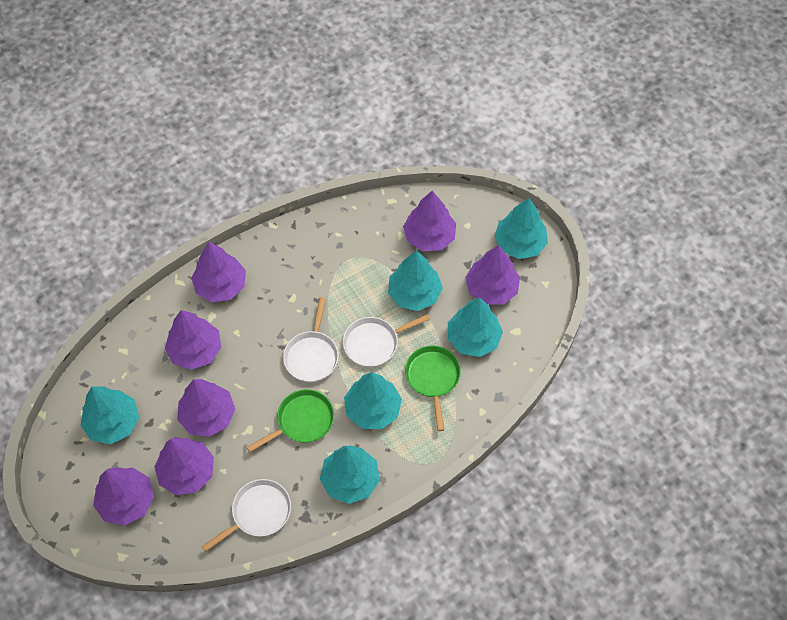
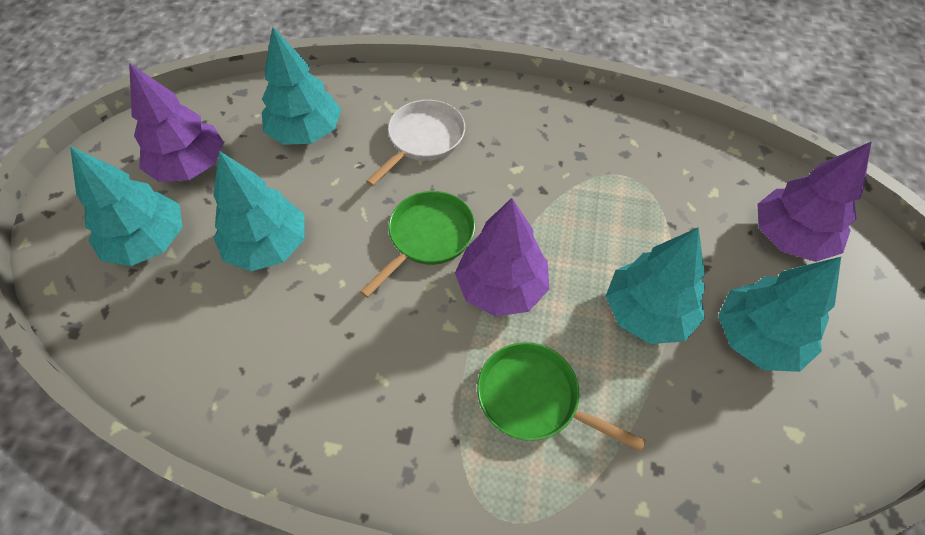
purple tree: [93,467,154,526] [154,437,214,495] [165,310,221,370] [177,379,235,437] [191,242,246,302] [403,191,456,251] [465,245,520,305] = 7 -> [129,63,224,182] [455,198,549,316] [757,141,872,262] = 3
turquoise tree: [80,387,139,444] [320,446,380,504] [344,372,402,429] [388,251,443,311] [448,297,503,357] [494,198,548,259] = 6 -> [70,146,183,266] [213,151,305,271] [262,27,341,145] [606,227,705,344] [718,257,841,372] = 5
white pan: [201,479,291,552] [283,297,339,382] [343,314,430,367] = 3 -> [366,100,465,186] = 1

